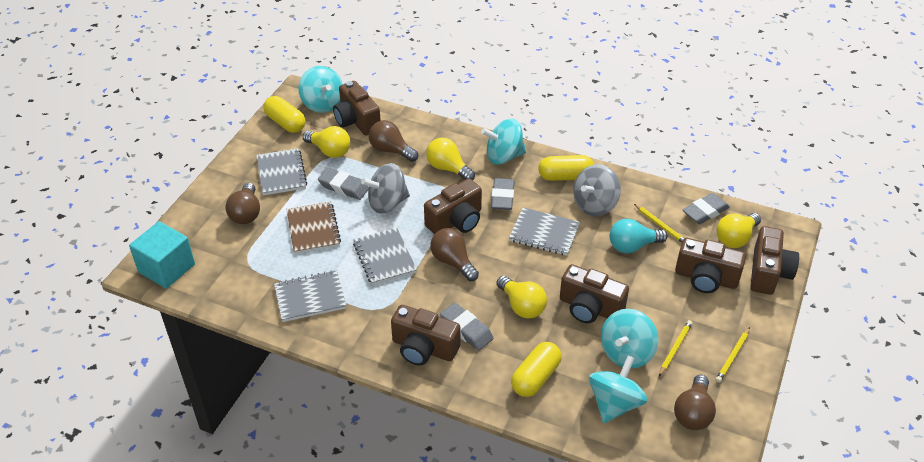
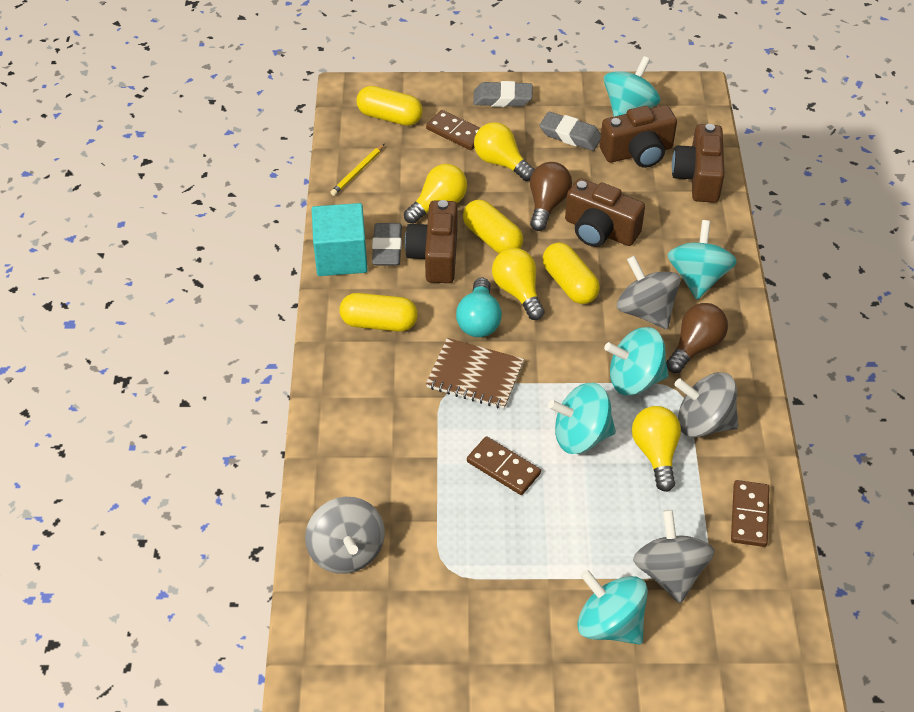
brown camera: [333,81,381,136] [391,305,460,366] [424,178,482,234] [560,264,629,323] [675,238,746,293] [750,226,799,295] = 6 -> [405,200,458,283] [565,178,645,247] [600,105,677,168] [672,124,725,203] = 4
brown domino: none = 0 -> [426,110,480,150] [467,436,541,495] [731,480,769,547] = 3
brown light bulb: [225,183,260,224] [369,120,418,162] [430,228,479,281] [674,375,716,430] = 4 -> [530,162,572,231] [666,303,728,373] = 2
grey eraser: [318,168,369,200] [440,303,494,351] [491,178,514,210] [683,193,730,224] = 4 -> [372,223,402,266] [473,81,532,107] [540,112,601,151] = 3
grey notebook: [256,148,307,195] [274,270,346,322] [353,228,417,285] [509,207,580,256] = 4 -> none = 0
grey spinning top: [361,163,410,214] [573,164,621,216] = 2 -> [305,497,385,574] [617,256,681,329] [633,510,715,603] [674,372,739,437] = 4
turquoise spinning top: [298,66,343,113] [481,119,526,164] [589,356,647,423] [601,309,659,368] = 4 -> [548,383,616,454] [577,569,648,645] [604,56,660,117] [604,327,669,395] [667,220,737,300] = 5
yellow capsule: [264,96,305,133] [511,342,562,397] [539,155,594,181] = 3 -> [339,293,418,332] [356,86,423,126] [463,200,523,254] [542,243,600,304] = 4
yellow pencil: [634,204,684,243] [659,320,692,376] [716,327,750,383] = 3 -> [330,144,385,196] = 1

